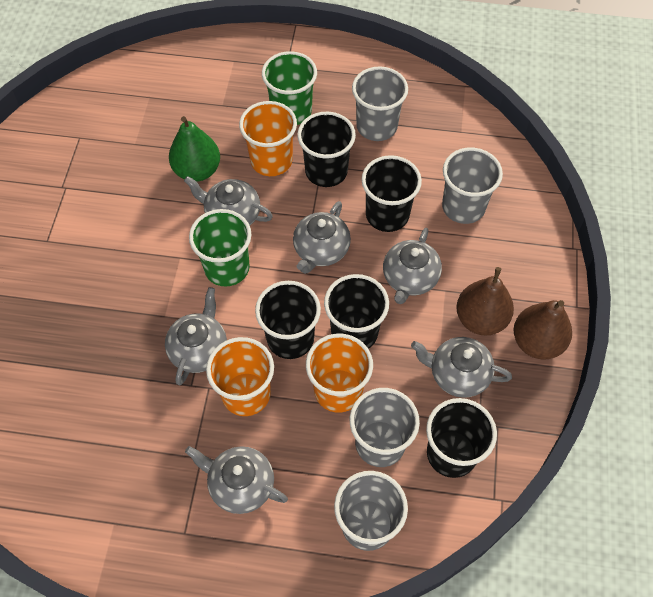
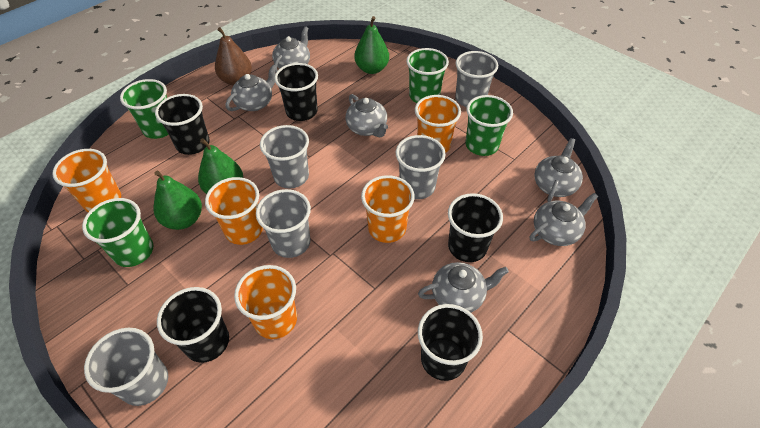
brown pear: [456,267,514,336] [514,300,572,360] = 2 -> [215,27,252,86] = 1
green cup: [189,209,252,286] [262,51,317,125] = 2 -> [82,198,154,267] [120,79,169,139] [406,48,449,103] [465,95,513,156] = 4
green pear: [169,116,220,182] = 1 -> [153,171,202,230] [198,138,243,194] [354,16,389,74] = 3
grey cup: [334,471,408,551] [350,388,420,467] [352,67,408,141] [442,148,503,224] = 4 -> [84,328,168,406] [256,189,311,258] [260,125,309,189] [396,135,446,199] [455,51,498,107] = 5
orange cup: [206,337,274,416] [239,101,297,176] [306,334,373,412] = 3 -> [52,149,121,212] [205,177,263,245] [234,265,297,339] [361,175,415,243] [415,95,461,153] = 5

